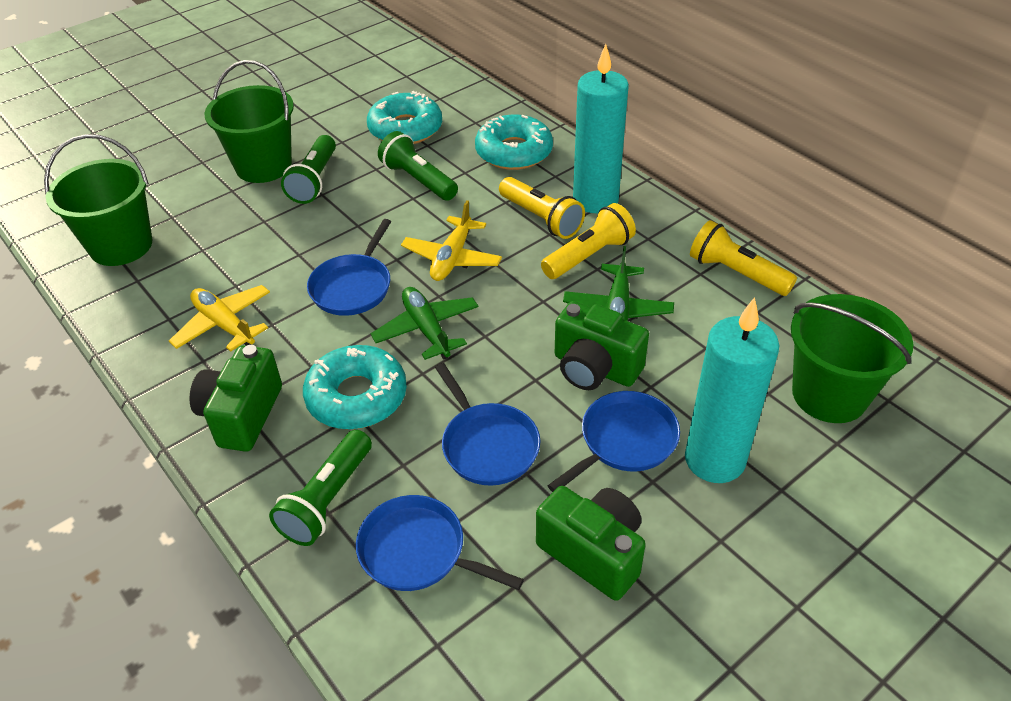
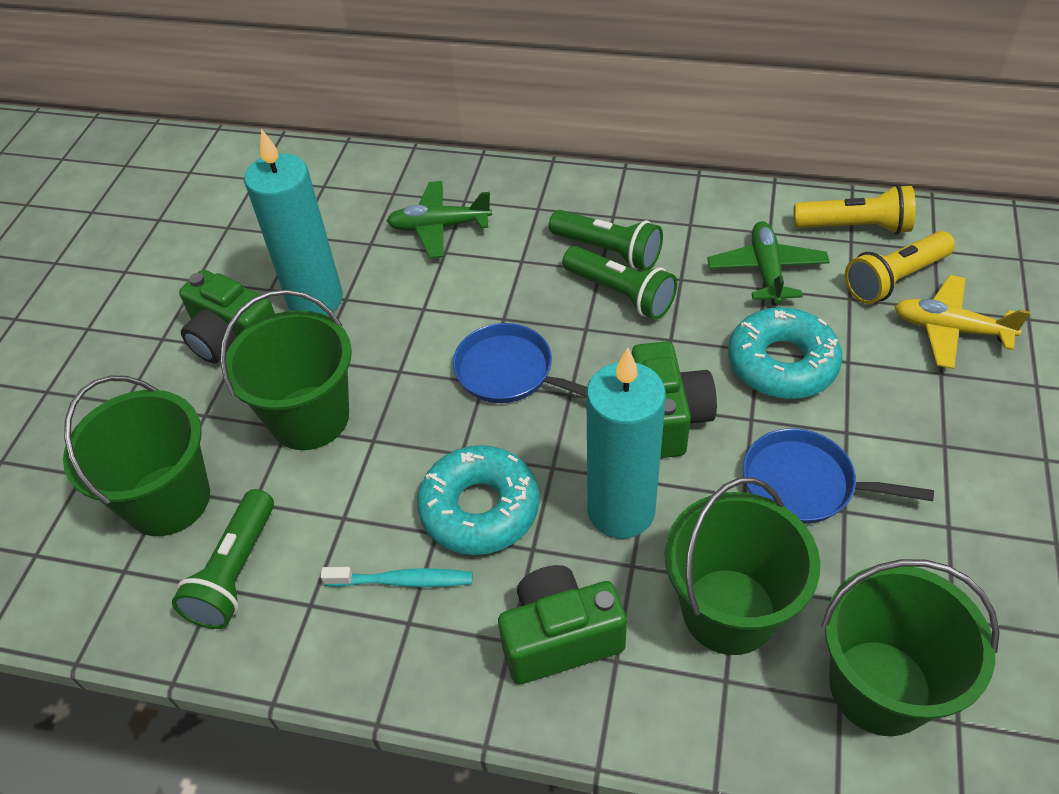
blue pan: [307,219,391,316] [356,495,524,591] [435,363,540,486] [547,391,680,492] = 4 -> [453,323,587,403] [743,428,934,524] = 2
green bucket: [44,134,152,266] [204,60,294,183] [791,294,913,423] = 3 -> [63,375,210,536] [220,290,352,450] [665,477,820,655] [821,559,1000,736] = 4
turquoise donut: [303,345,407,429] [367,91,442,144] [475,114,553,170] = 3 -> [417,445,539,555] [728,307,843,399] = 2
turquoise toothbrush: none = 0 -> [320,567,473,587] = 1
yellow flashlight: [499,177,585,239] [541,203,636,279] [690,220,797,296] = 3 -> [793,184,916,234] [845,231,955,304] = 2
yellow plane: [169,285,270,352] [401,200,502,281] = 2 -> [895,275,1030,369] = 1

